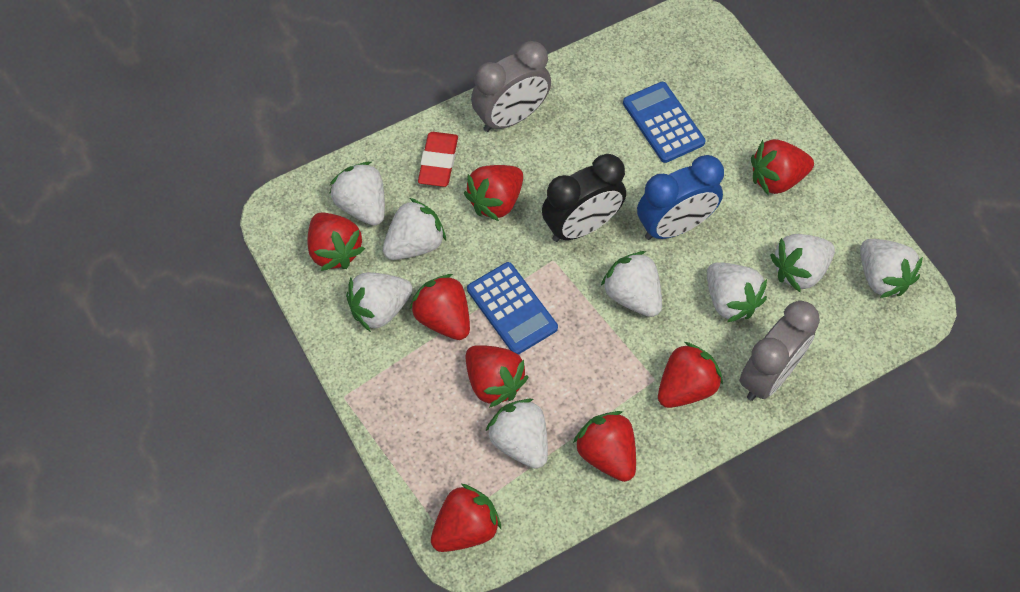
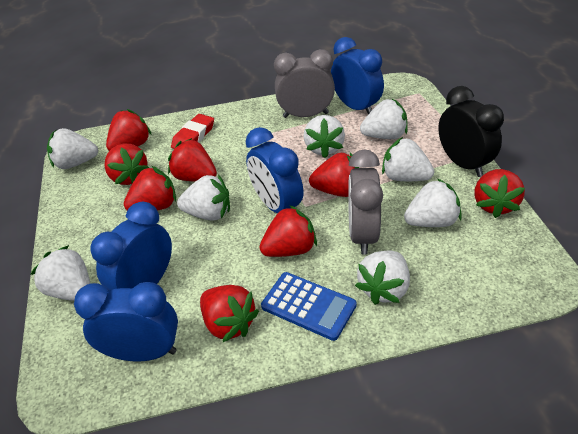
blue calculator: [467,262,558,355] [623,82,705,163] = 2 -> [261,272,357,341] = 1
blue clock: [637,155,724,240] = 1 -> [74,282,178,362] [91,202,172,290] [246,127,303,213] [331,37,384,114] = 4

